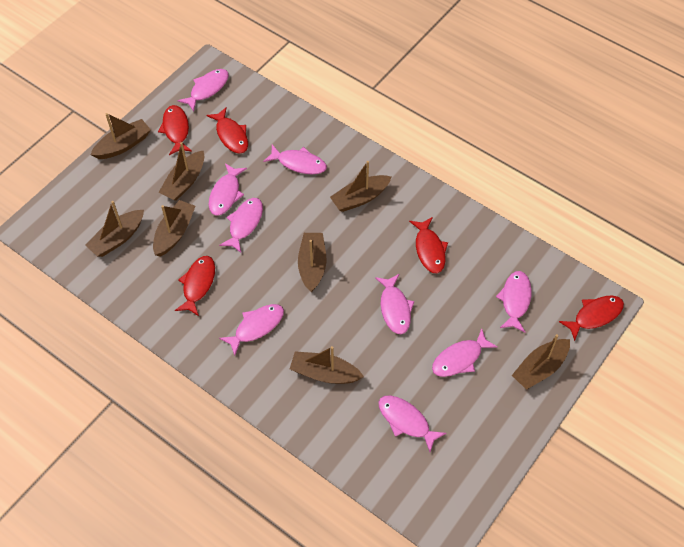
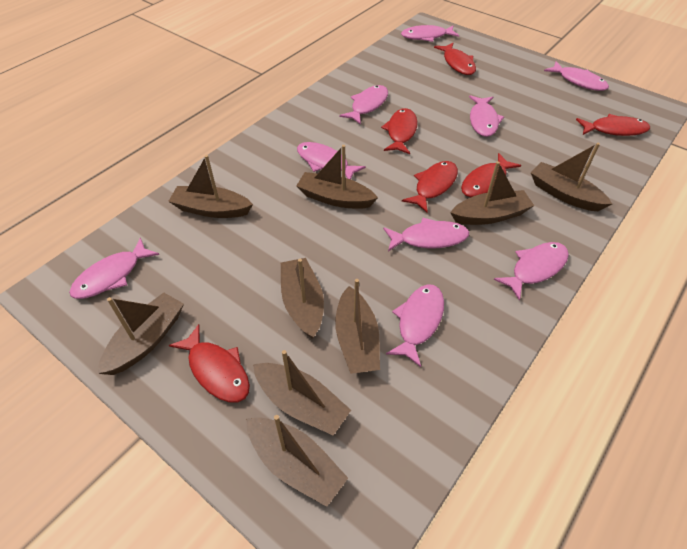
brown boat: [85,201,144,257] [91,113,151,159] [153,200,196,257] [158,142,204,201] [290,346,364,384] [298,233,326,292] [330,161,391,212] [512,334,570,390] = 8 -> [98,292,184,375] [168,155,253,218] [246,415,348,507] [253,350,351,435] [281,258,324,339] [297,145,378,209] [335,279,380,374] [450,161,534,225] [531,143,612,211] = 9
red fish: [158,105,192,155] [175,256,215,316] [206,107,248,154] [409,217,448,273] [559,296,624,341] = 5 -> [169,324,250,402] [381,108,417,154] [402,161,458,212] [434,43,476,75] [461,153,521,197] [576,114,650,136] = 6

